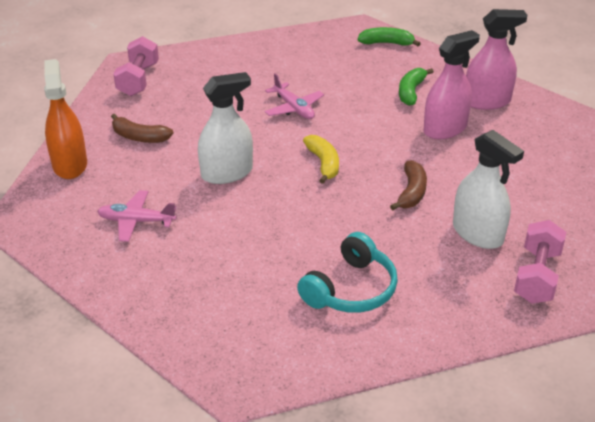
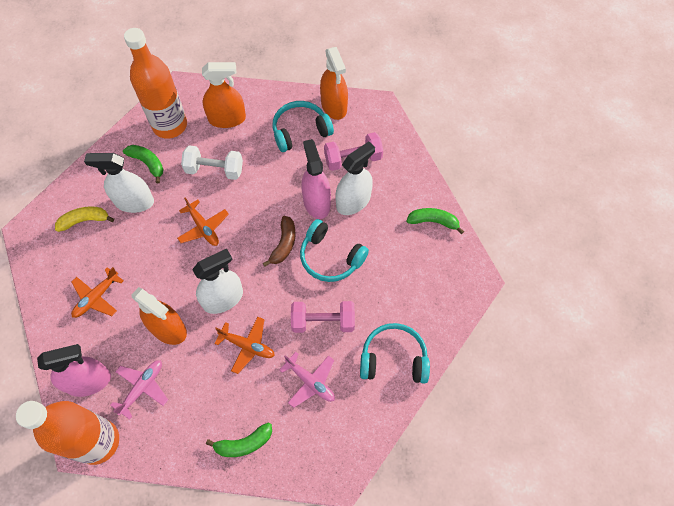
brown banana: [111,114,174,143] [390,160,427,210] = 2 -> [263,216,296,267] = 1
green banana: [358,27,421,46] [399,68,434,106] = 2 -> [123,145,164,184] [206,422,272,457] [406,208,464,234] = 3
orange bottle: none = 0 -> [16,401,119,465] [124,28,187,139] = 2
orange plane: none = 0 -> [71,267,124,318] [177,197,229,246] [214,317,275,374] = 3
orange spray bottle: [44,59,87,179] = 1 -> [131,287,187,345] [202,62,246,128] [320,47,348,120] = 3
turquoise headphones: [297,232,398,313] = 1 -> [272,101,334,152] [300,219,369,282] [360,323,430,384] = 3
white dumbbell: none = 0 -> [181,145,243,180] = 1
white spray bottle: [198,72,253,184] [453,130,524,249] = 2 -> [84,153,154,213] [192,248,243,314] [336,141,375,215] = 3

